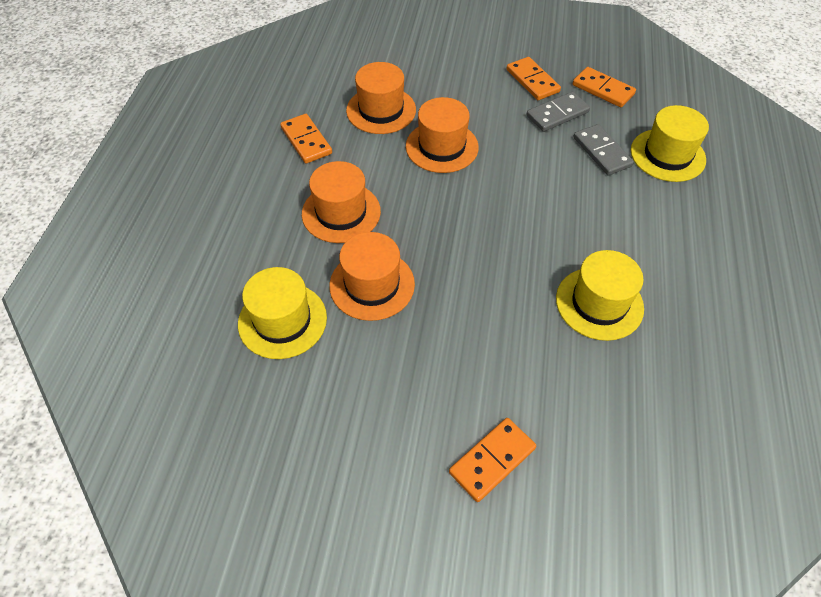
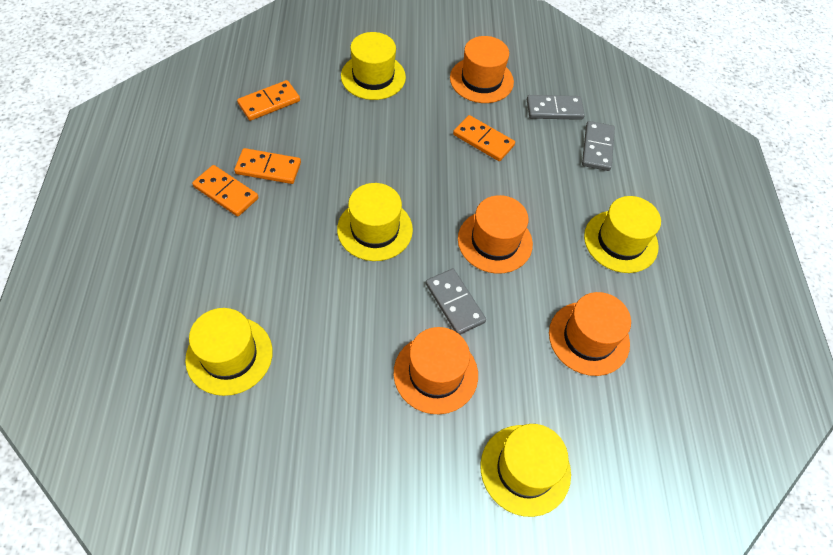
grey domino: [526,92,590,132] [573,124,634,175] = 2 -> [426,269,486,335] [527,95,585,120] [582,121,615,171] = 3
yellow hat: [238,267,327,359] [556,250,644,341] [631,105,709,182] = 3 -> [185,308,273,396] [337,183,413,261] [341,32,406,100] [480,424,571,517] [584,196,661,273] = 5

